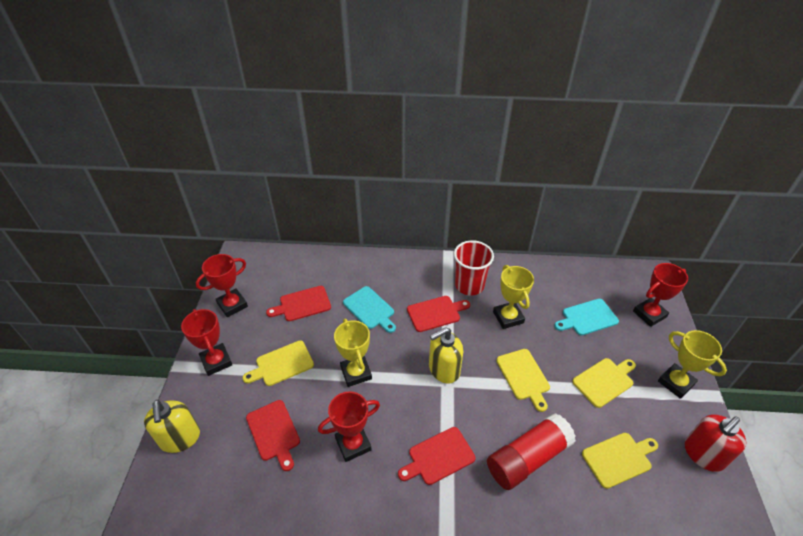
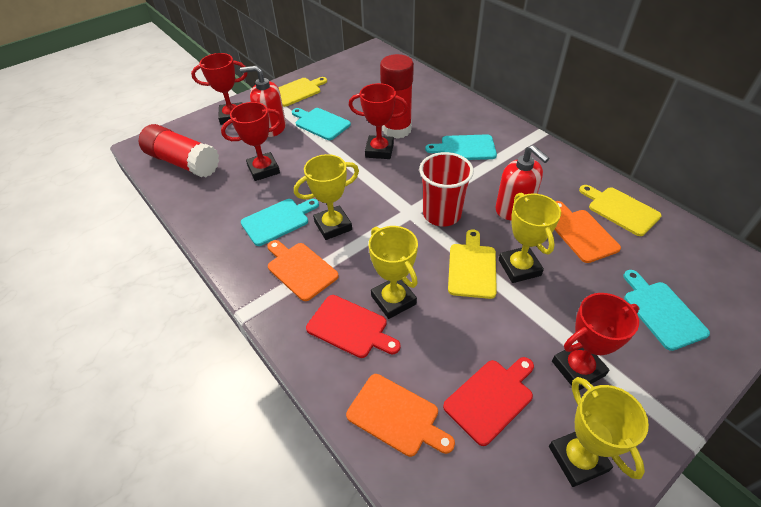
orange cutting board: none = 0 -> [267,240,339,301] [346,374,455,457] [555,201,621,263] = 3
red cutting board: [246,400,300,471] [266,286,331,321] [398,427,476,485] [407,296,470,332] = 4 -> [306,295,400,358] [443,357,534,446] = 2
red glue stick: [487,413,576,490] = 1 -> [139,124,219,178] [380,54,414,139] = 2
red soap dispenser: [685,415,746,472] = 1 -> [240,65,286,137] [495,145,550,220] = 2
turquoise cutting board: [343,286,396,333] [554,299,619,336] = 2 -> [241,199,319,246] [292,108,351,140] [425,134,497,160] [623,270,710,351] = 4
yellow cutting board: [243,341,314,386] [496,349,550,412] [572,358,636,408] [582,433,658,489] = 4 -> [278,77,327,107] [448,229,497,299] [579,185,662,236] = 3
yellow soap dispenser: [144,400,200,453] [429,327,463,384] = 2 -> none = 0
yellow trophy: [334,319,372,387] [493,265,534,329] [658,330,727,399] = 3 -> [294,154,359,240] [369,226,418,319] [499,193,561,283] [549,377,649,487] = 4

